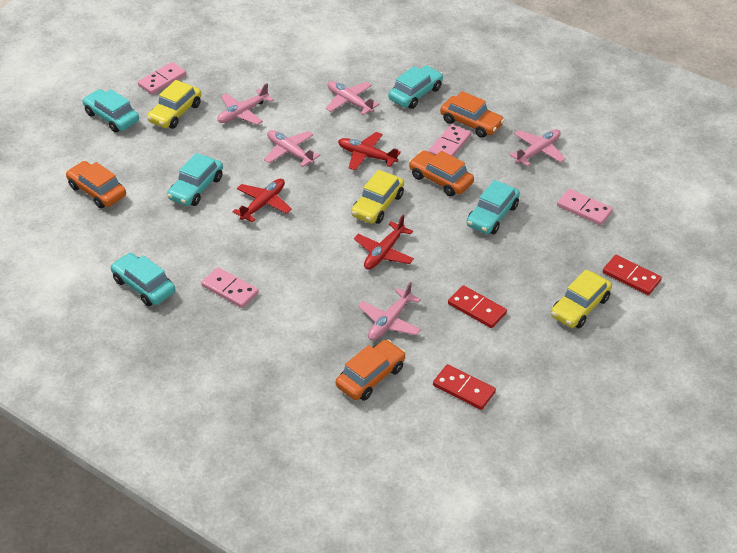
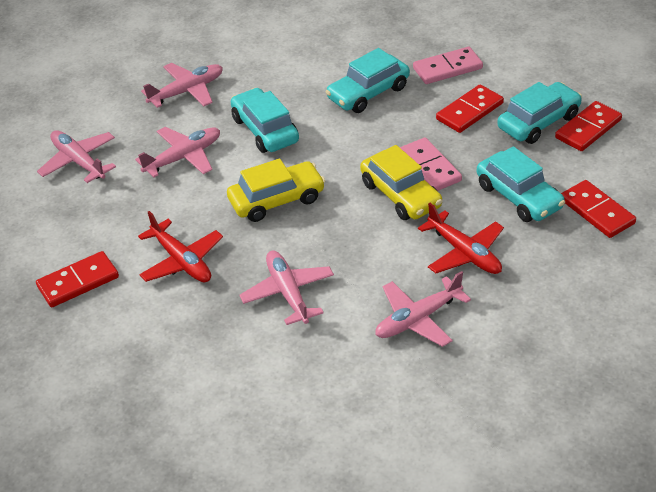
orange car: [66,161,126,209] [336,339,406,401] [409,150,474,196] [440,91,505,138] = 4 -> none = 0
pink domino: [138,62,186,95] [201,267,259,308] [428,124,471,156] [557,189,613,225] = 4 -> [399,138,462,191] [413,47,483,84] = 2
red domino: [433,364,496,410] [448,285,507,328] [603,255,662,295] = 3 -> [36,251,119,307] [436,84,504,133] [555,101,622,151] [561,180,636,238] = 4
red plane: [232,178,292,222] [338,132,401,171] [354,215,414,270] = 3 -> [138,211,223,282] [418,203,504,274] = 2
turquoise car: [82,89,139,133] [110,253,175,306] [167,153,223,206] [388,66,443,109] [467,180,520,234] = 5 -> [231,88,299,153] [326,48,410,113] [477,146,565,222] [497,82,582,144] = 4
yellow car: [147,80,201,129] [351,170,404,224] [551,269,612,328] = 3 -> [227,159,325,222] [360,145,443,220] = 2

